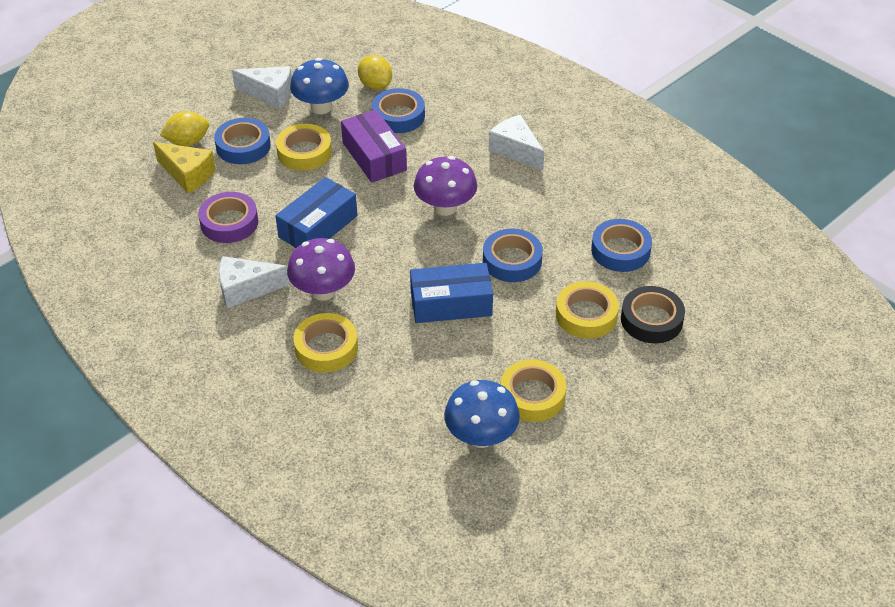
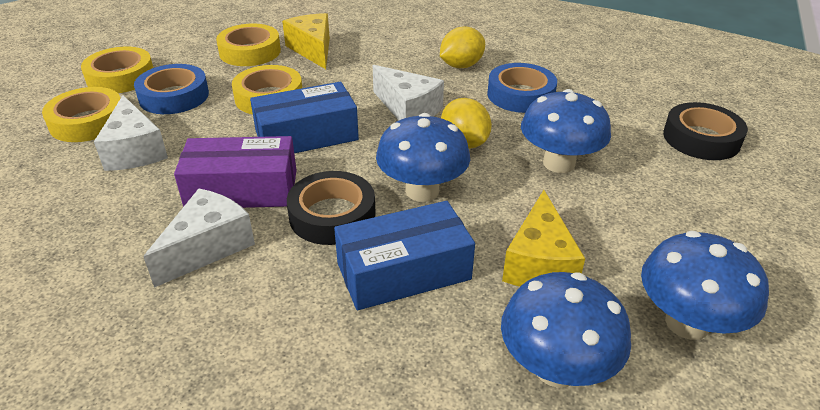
black tape: [621,286,685,343] = 1 -> [287,171,376,245] [663,102,748,160] = 2
blue mushroom: [290,58,349,114] [444,380,520,448] = 2 -> [376,113,470,202] [501,272,631,388] [521,89,611,173] [641,231,769,340] = 4
blue tape: [214,118,271,164] [372,88,425,133] [483,229,543,282] [591,219,652,272] = 4 -> [134,64,209,114] [487,63,557,113] = 2
purple mushroom: [287,238,355,301] [414,156,477,216] = 2 -> none = 0
purple tape: [198,192,258,243] = 1 -> none = 0
yellow cheese: [153,142,216,193] = 1 -> [282,13,330,69] [502,190,585,286] = 2

